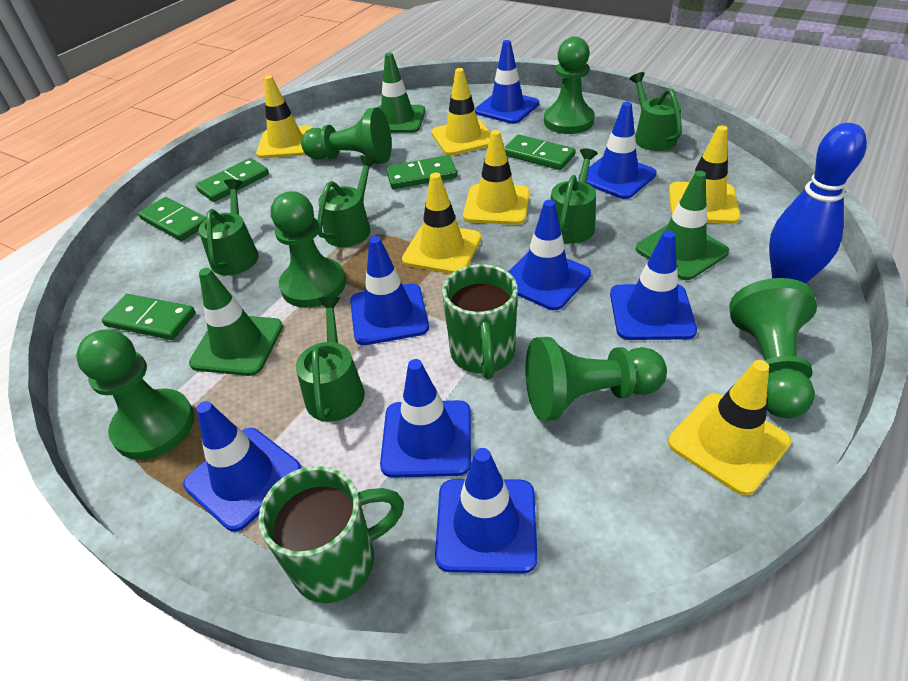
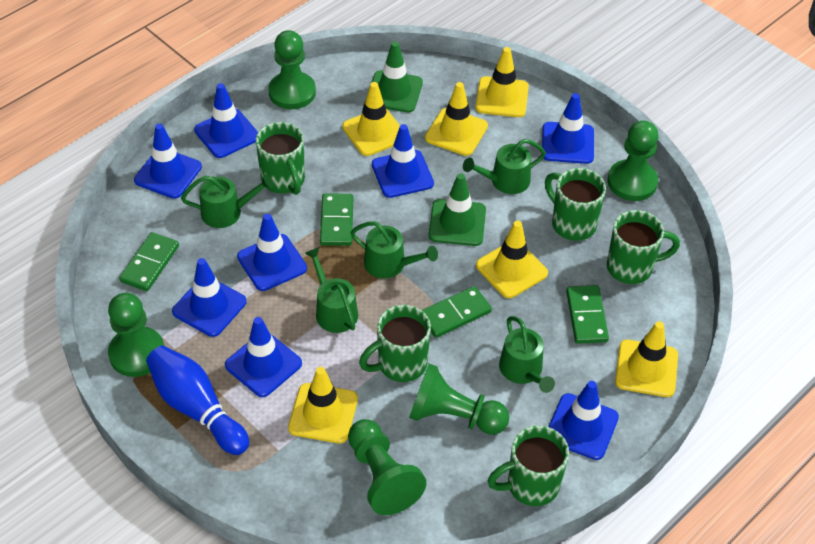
green domino: [102,294,196,340] [138,197,206,241] [196,158,269,202] [386,155,457,189] [504,135,575,170] = 5 -> [119,232,179,291] [320,193,353,246] [422,286,492,338] [566,285,609,344] = 4
green mug: [258,466,404,603] [442,264,518,379] = 2 -> [256,122,305,195] [359,305,431,382] [488,425,569,506] [545,168,606,241] [607,210,680,284] = 5
green pawn: [76,329,194,460] [271,191,346,308] [301,107,392,164] [525,337,667,421] [544,36,595,134] [729,278,817,418] = 6 -> [108,293,164,377] [268,30,316,109] [348,419,426,515] [409,363,509,435] [607,121,658,201] = 5
green traffic cone: [189,268,283,376] [378,53,425,133] [636,171,729,280] = 3 -> [366,41,423,113] [429,173,486,246] = 2

